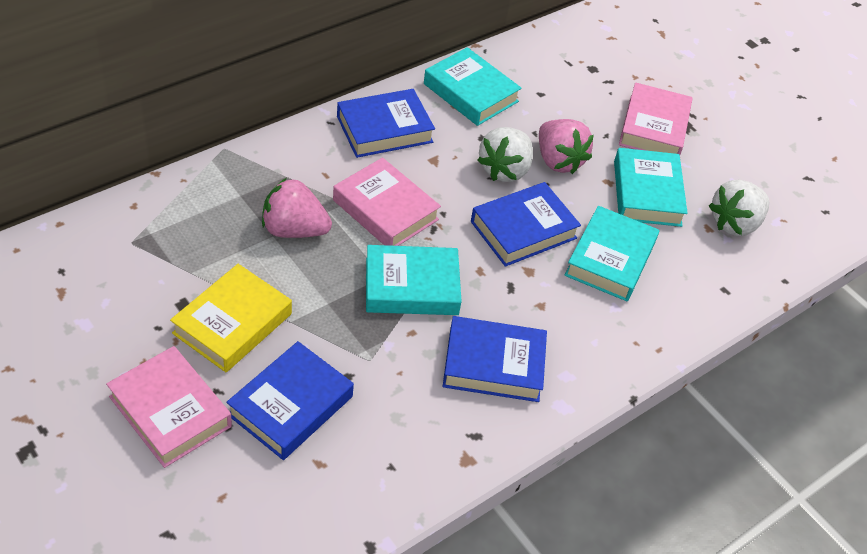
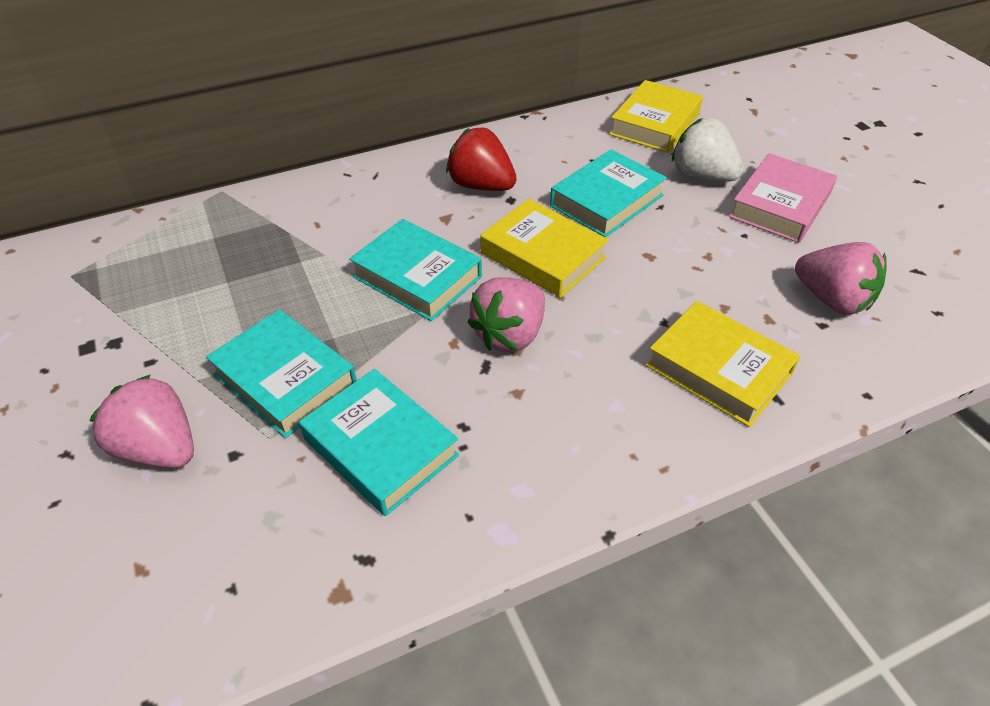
blue book: [226,341,354,460] [337,89,435,158] [443,316,547,402] [471,182,581,267] = 4 -> none = 0
pink book: [106,346,232,468] [333,157,441,246] [619,82,693,154] = 3 -> [729,153,837,243] = 1
pink strawberry: [262,178,332,238] [539,119,594,174] = 2 -> [89,375,194,468] [467,277,545,352] [795,242,887,315] = 3
red strawberry: none = 0 -> [446,127,517,191] = 1
white strawberry: [477,127,533,182] [709,179,769,236] = 2 -> [672,118,744,181] = 1
yellow book: [170,264,292,372] = 1 -> [480,199,609,298] [609,80,703,153] [646,301,800,427] = 3

